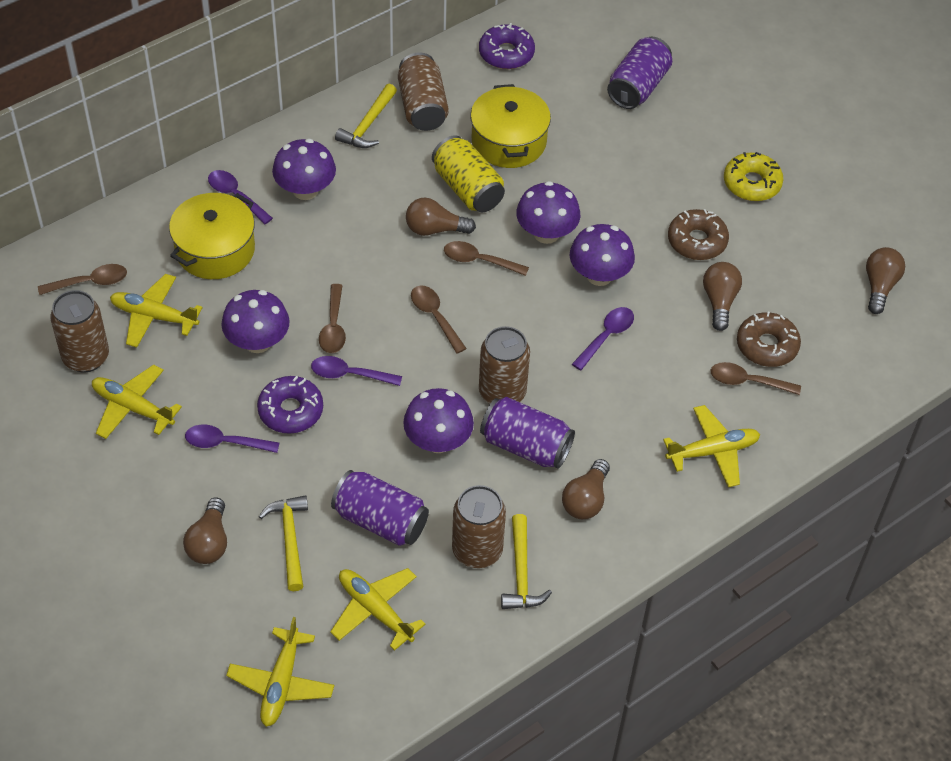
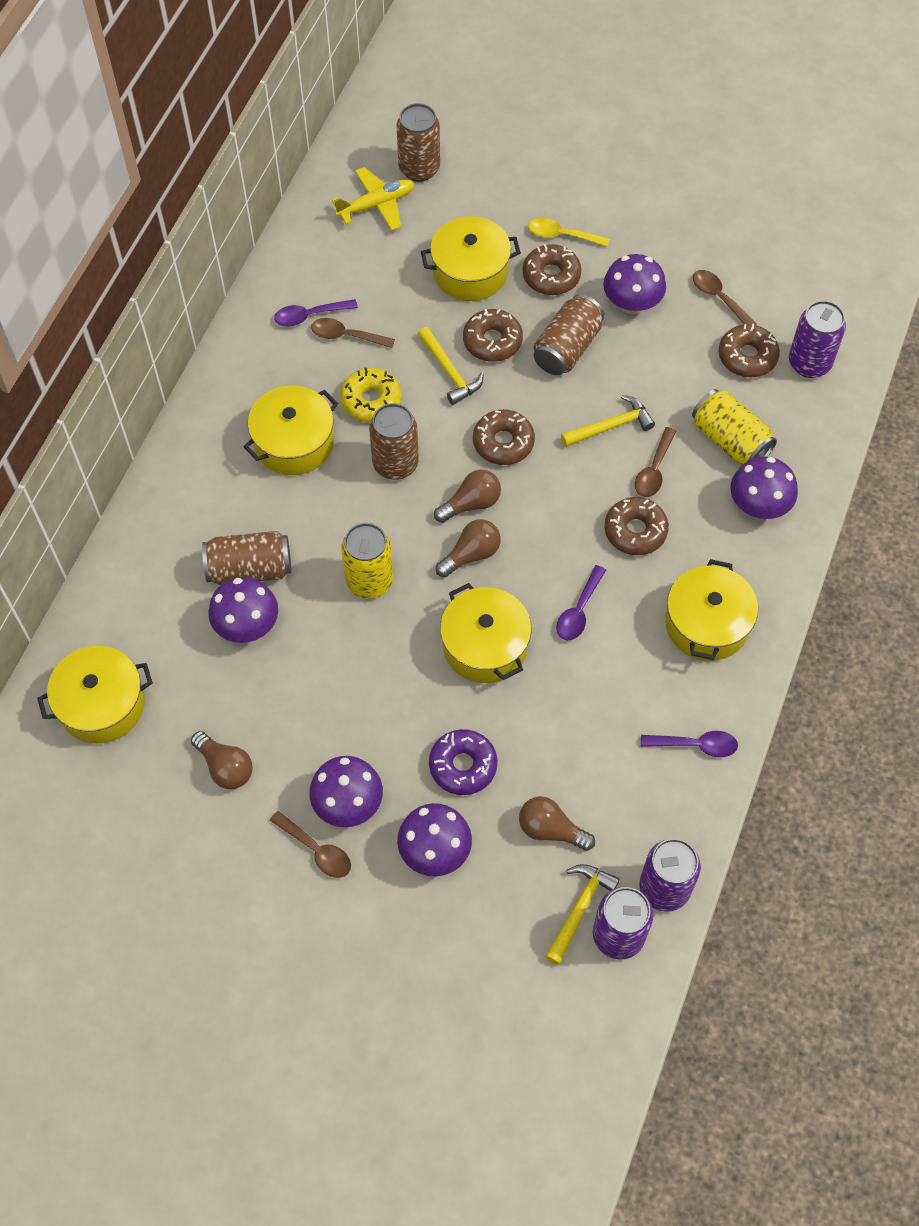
brown donut: [668,209,729,260] [737,312,801,367] = 2 -> [463,309,523,362] [473,409,535,465] [523,244,582,295] [605,497,669,555] [719,324,780,377] = 5
brown light bulb: [183,498,227,564] [406,198,476,236] [562,459,610,519] [703,262,742,331] [866,247,905,314] = 5 -> [191,731,253,789] [434,470,501,523] [436,519,501,577] [519,796,595,851] = 4
brown spoon: [38,264,127,295] [319,284,346,353] [411,285,467,354] [444,241,529,276] [711,362,801,395] = 5 -> [270,811,351,878] [311,318,395,348] [635,427,676,497] [693,270,757,325] = 4
purple donut: [257,376,323,434] [479,23,535,69] = 2 -> [429,729,497,795] = 1
purple spoon: [185,424,279,453] [208,170,273,224] [311,356,402,386] [572,307,634,370] = 4 -> [274,299,358,326] [556,565,606,641] [641,731,738,757] = 3
yellow can: [432,135,505,212] = 1 -> [341,523,393,599] [692,389,777,465] = 2
yellow plane: [92,365,182,439] [110,274,203,347] [226,617,334,727] [330,568,426,651] [663,405,760,487] = 5 -> [332,167,414,231] = 1
yellow pot: [169,193,255,279] [470,84,551,168] = 2 -> [37,646,153,743] [243,385,338,475] [421,216,521,301] [440,583,532,683] [665,559,758,661] = 5
yellow spoon: none = 0 -> [528,218,610,247] = 1

